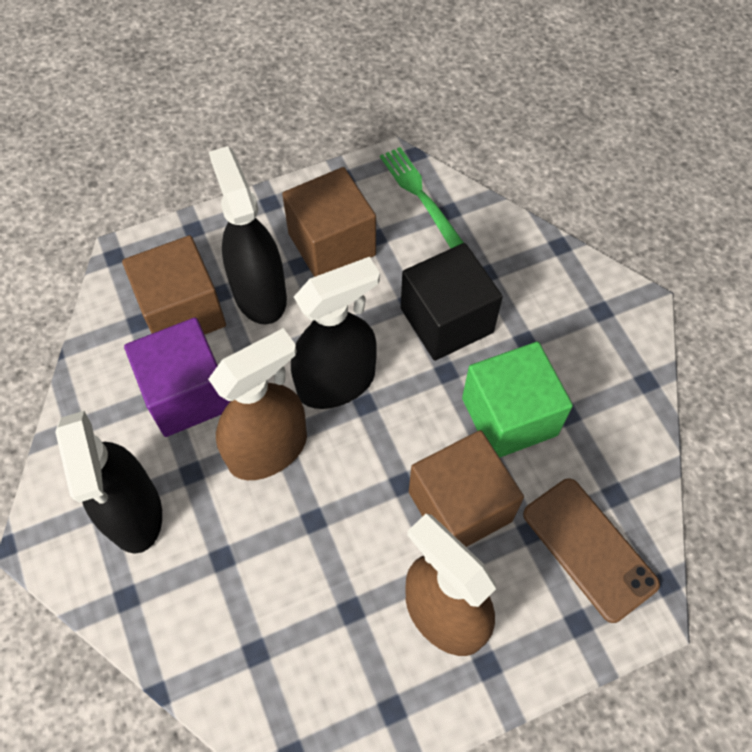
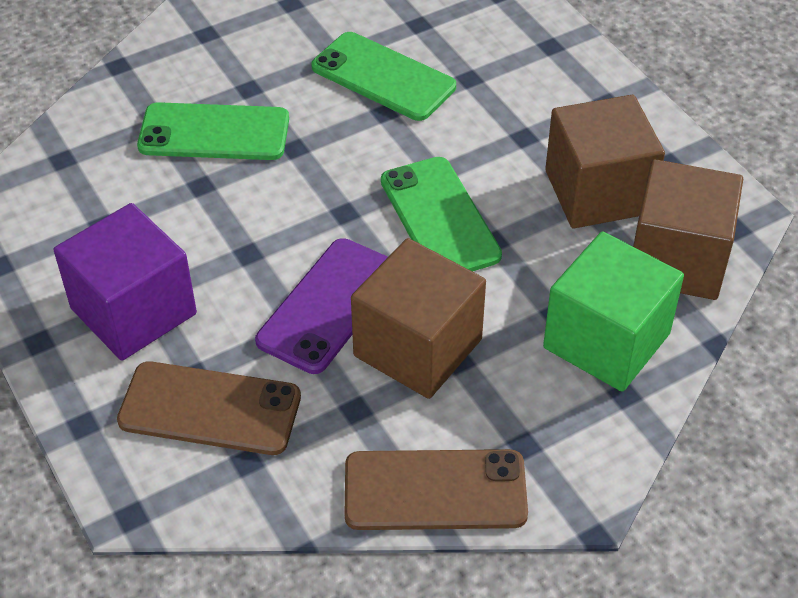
black cube: [401,243,503,361] = 1 -> none = 0
black spray bottle: [55,411,162,553] [209,146,287,324] [291,257,380,409] = 3 -> none = 0
brown phone: [523,478,660,623] = 1 -> [117,361,301,455] [345,449,528,530] = 2
brown spray bottle: [208,328,307,480] [405,514,496,656] = 2 -> none = 0
green fork: [380,147,464,248] = 1 -> none = 0
green phone: none = 0 -> [137,102,289,160] [311,32,456,121] [381,157,502,272] = 3
purple phone: none = 0 -> [255,238,388,374] = 1

